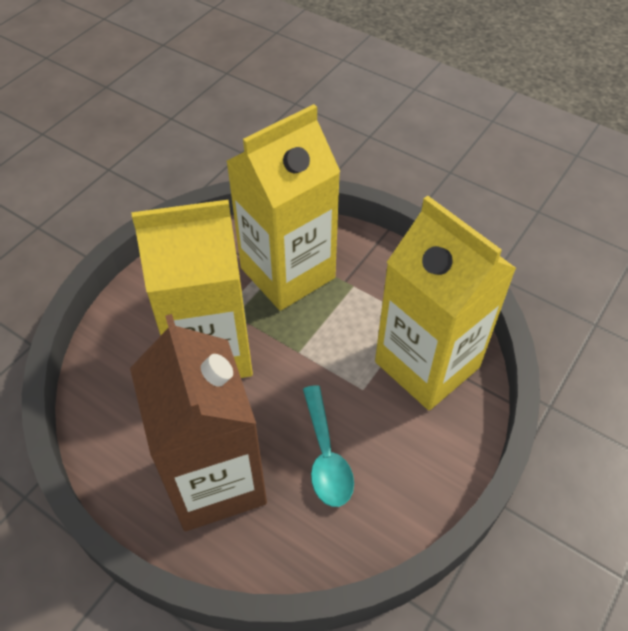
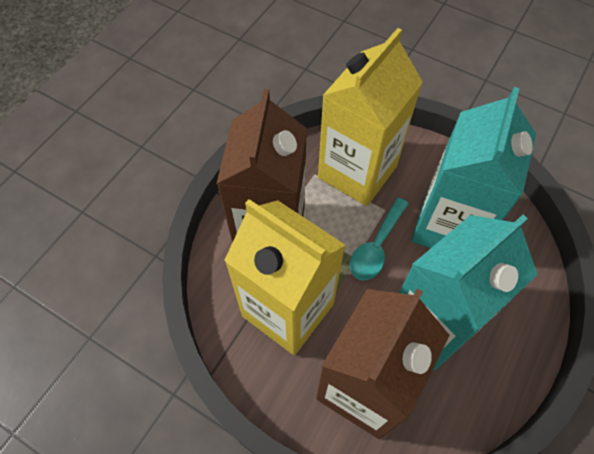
brown carton: [130,314,267,531] = 1 -> [217,89,307,243] [316,288,450,439] = 2
turquoise carton: none = 0 -> [399,215,538,370] [411,87,536,248] = 2
yellow carton: [132,200,253,378] [226,104,340,311] [375,196,517,410] = 3 -> [224,199,346,355] [318,28,423,206] = 2

